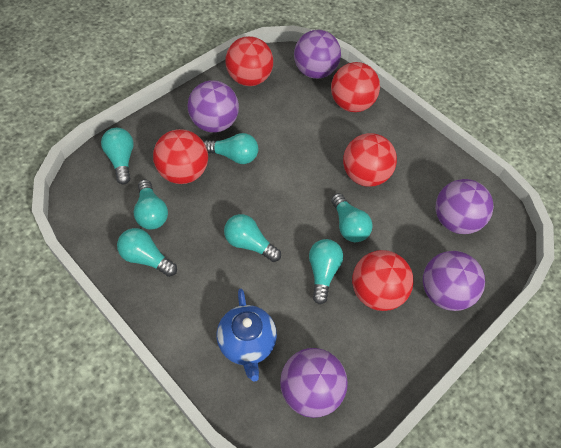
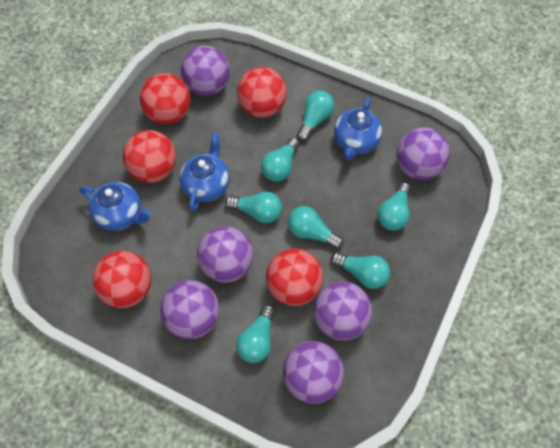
blue teapot: [217,289,277,382] = 1 -> [80,182,151,231] [180,132,229,212] [334,98,382,161] = 3
purple ball: [187,80,239,133] [280,348,348,418] [294,30,341,79] [423,251,485,311] [436,179,494,234] = 5 -> [160,280,220,339] [181,46,230,96] [197,226,253,283] [283,341,344,404] [313,281,372,340] [396,127,450,180] = 6

